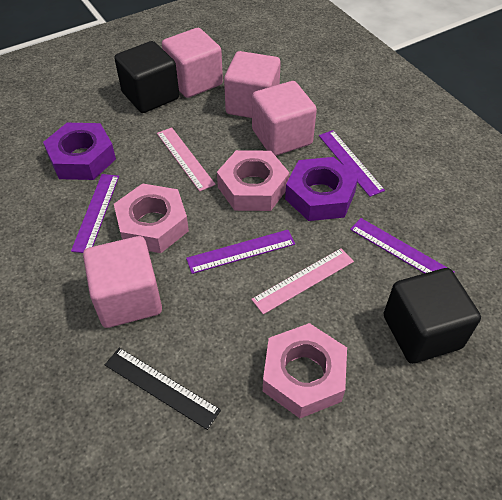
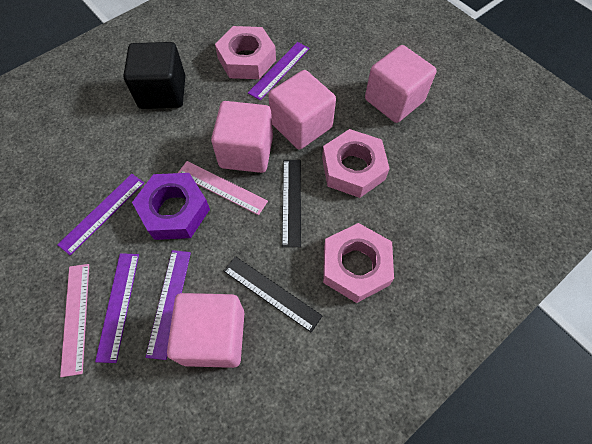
black cube: [114,41,179,113] [384,268,481,364] = 2 -> [123,42,185,109] = 1
black ruler: [105,348,221,430] = 1 -> [224,256,322,332] [282,160,301,247] = 2
purple nut: [43,123,116,180] [285,157,358,221] = 2 -> [132,173,210,240] = 1

